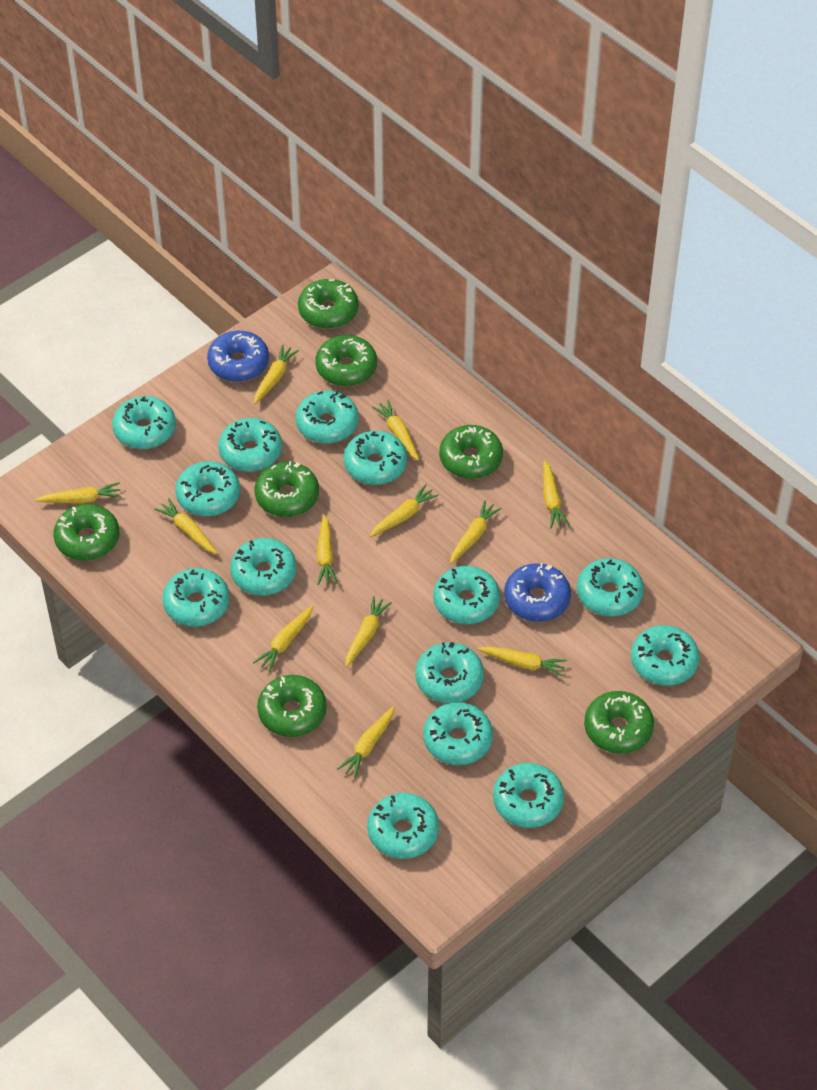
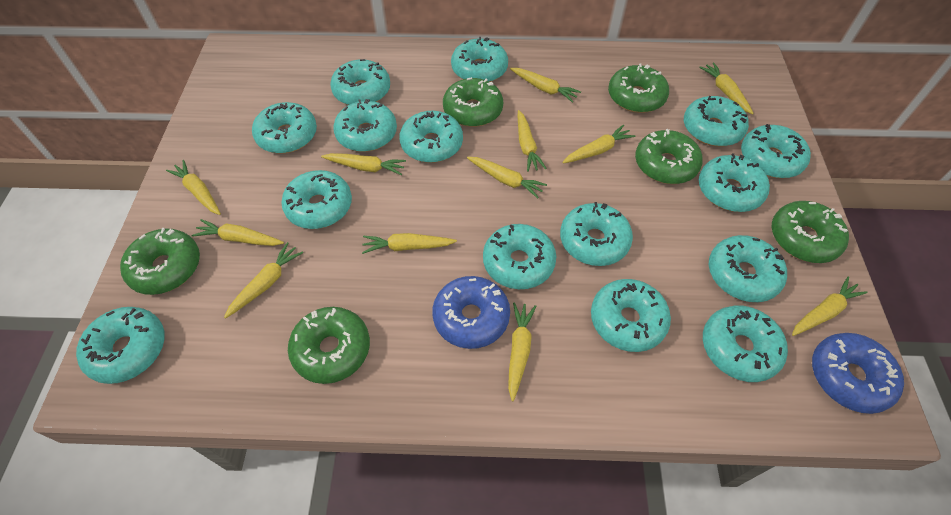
green donut: [53,504,119,561] [255,461,319,517] [257,675,327,737] [298,279,359,329] [315,335,377,386] [439,425,503,479] [584,691,654,754] = 7 -> [120,228,200,295] [288,307,370,384] [443,77,503,127] [608,63,669,113] [635,129,703,184] [772,201,849,263] = 6
turquoise donut: [112,396,176,449] [162,568,230,627] [175,461,240,517] [218,418,282,472] [230,538,297,595] [295,391,359,444] [344,431,407,485] [367,793,439,859] [415,642,484,703] [423,702,493,765] [433,566,500,624] [493,763,564,828] [577,558,644,616] [631,625,700,686] = 14 -> [76,307,165,384] [252,102,317,154] [281,170,352,229] [330,59,390,105] [333,99,397,152] [399,111,463,163] [451,37,508,82] [483,224,556,289] [560,202,633,266] [591,279,671,352] [684,96,749,146] [699,154,770,212] [703,305,788,382] [709,235,787,302] [741,124,811,178] = 15

